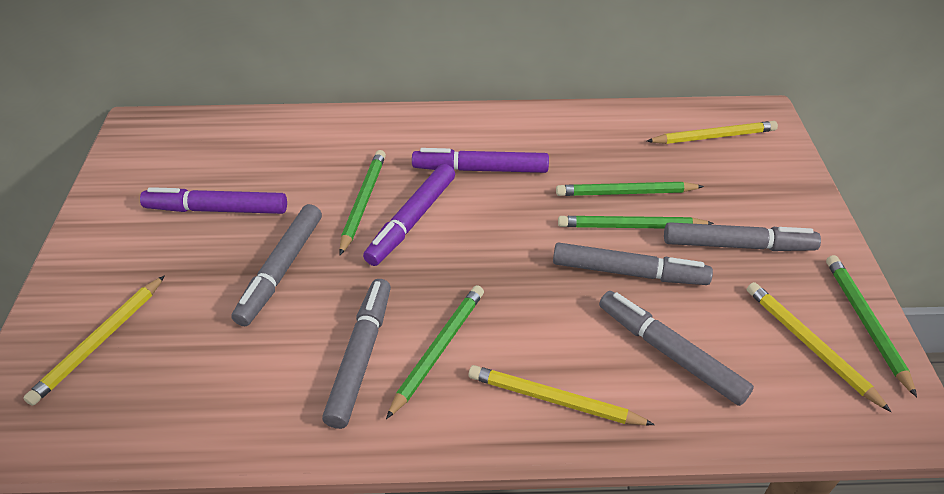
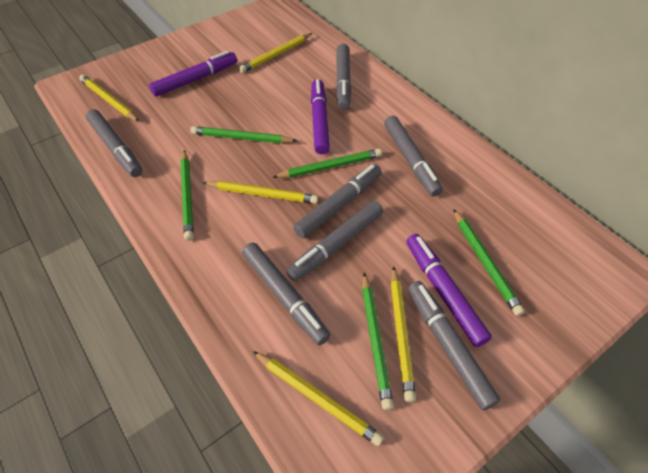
grey marker: [231,204,322,326] [322,279,391,429] [553,243,713,285] [599,291,754,406] [664,222,821,251] = 5 -> [86,109,142,177] [242,242,331,345] [286,201,383,282] [293,164,382,239] [336,44,351,110] [384,115,443,197] [408,281,500,410] = 7
yellow pencil: [23,275,165,406] [469,365,655,425] [647,121,778,144] [747,282,891,412] = 4 -> [79,75,139,122] [202,181,318,204] [239,33,312,73] [253,351,384,446] [391,266,416,402] = 5

